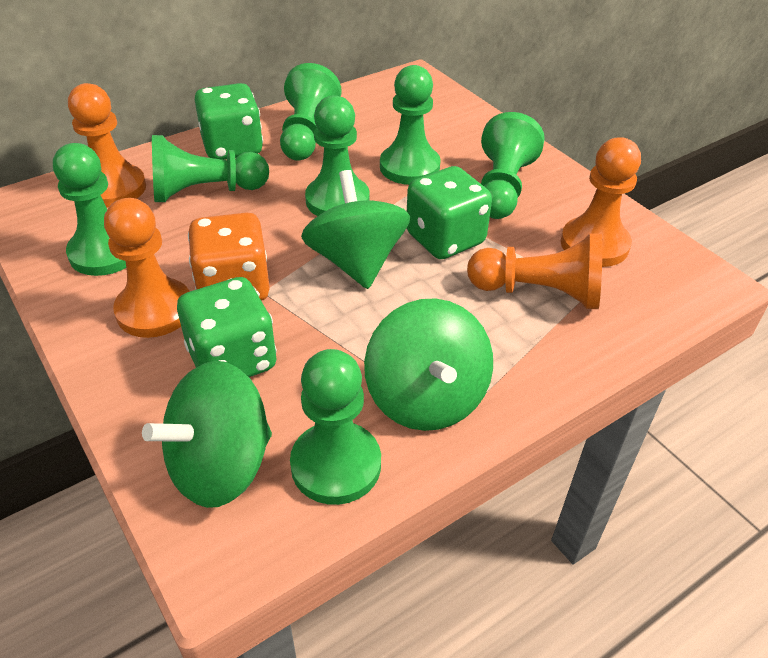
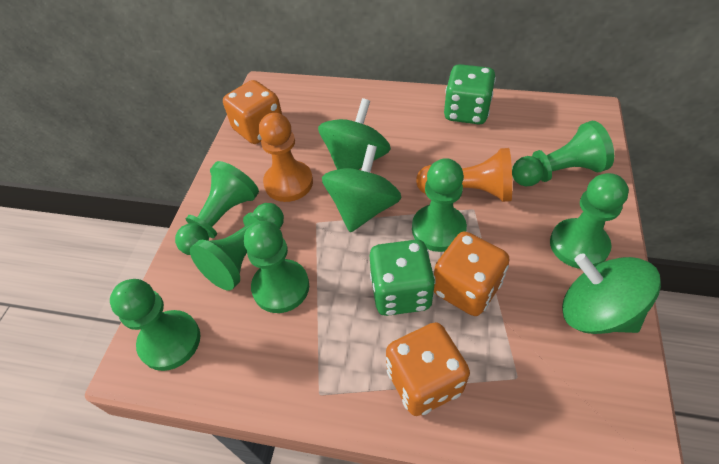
green dice: [177,277,277,377] [195,83,263,160] [407,166,492,259] = 3 -> [370,240,436,316] [444,64,496,124] = 2
orange dice: [188,212,270,301] = 1 -> [223,80,282,144] [386,322,470,416] [434,232,510,316] = 3
orange pawn: [68,83,146,207] [104,198,190,338] [467,233,602,309] [561,137,641,267] = 4 -> [259,113,313,202] [416,148,512,202] = 2

